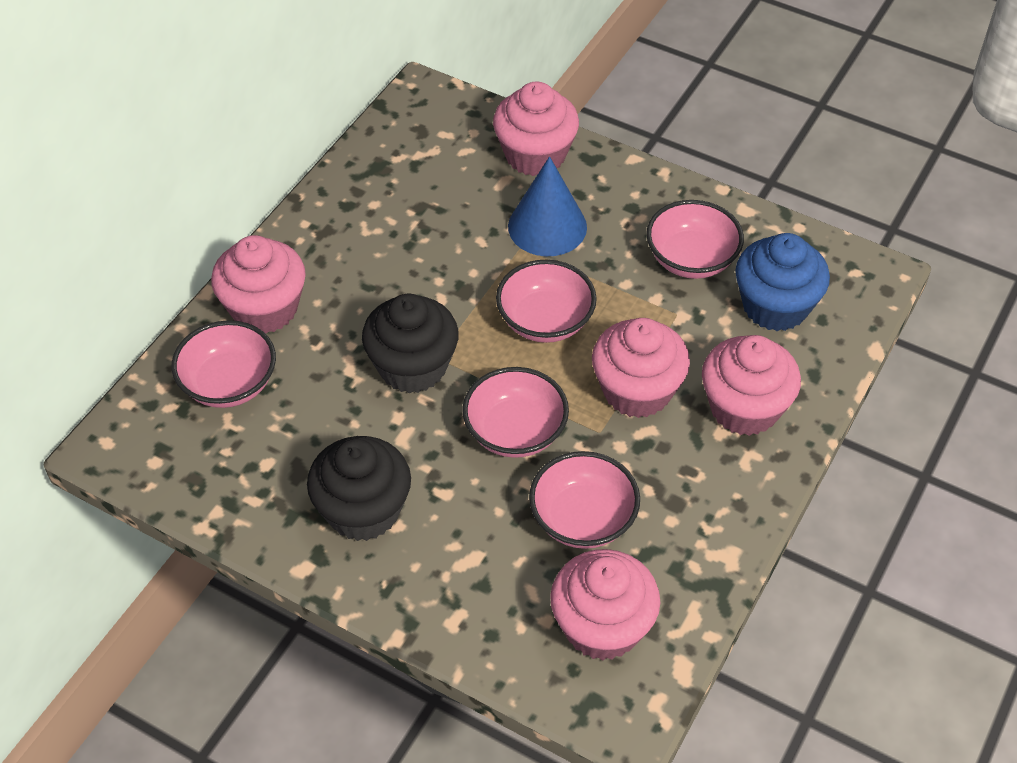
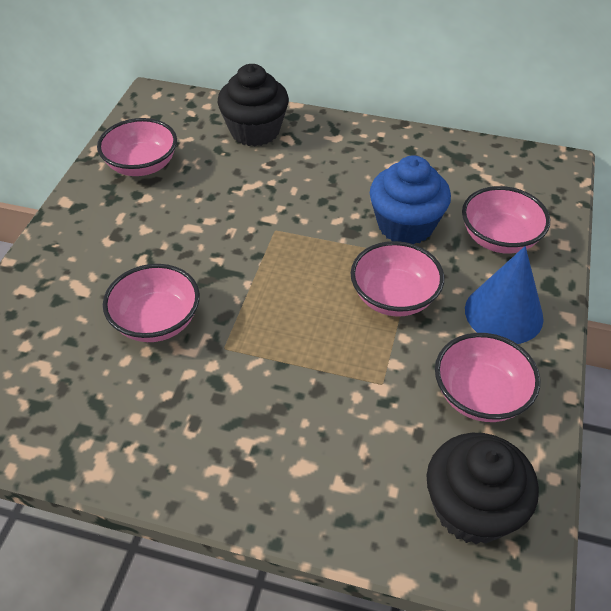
pink cupcake: [211,235,306,334] [493,81,579,176] [550,549,660,661] [592,318,690,418] [702,335,801,436] = 5 -> none = 0

